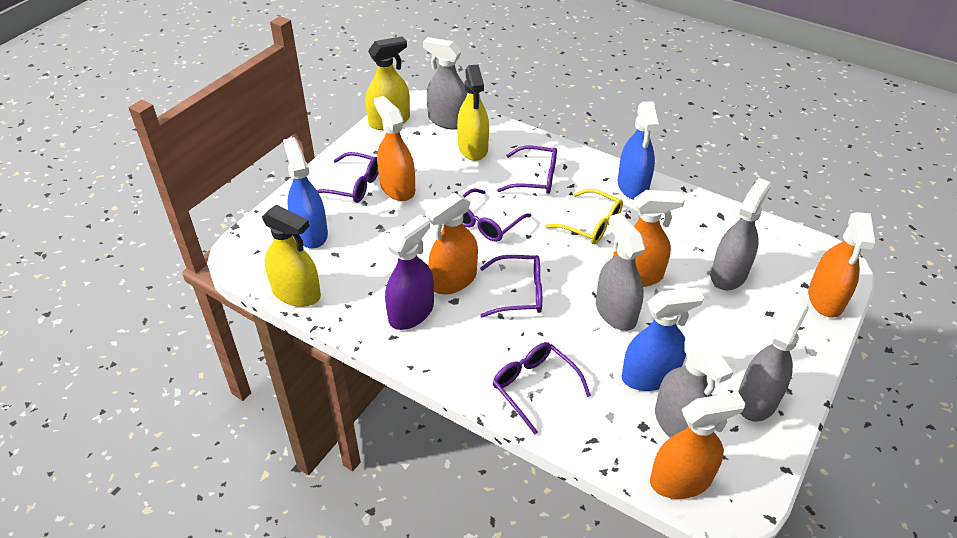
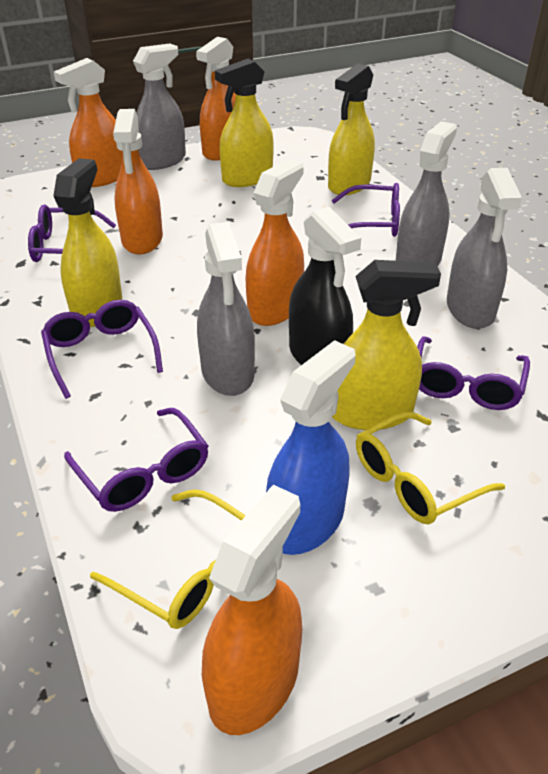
black spray bottle: none = 0 -> [289,207,361,365] = 1
blue spray bottle: [283,137,328,248] [618,101,659,200] [622,287,704,391] = 3 -> [266,340,356,555] = 1
grey spray bottle: [423,37,467,130] [596,213,645,331] [655,336,733,438] [711,178,771,290] [738,299,809,422] = 5 -> [133,44,186,170] [197,222,255,396] [396,121,457,266] [447,168,522,329] = 4
purple spray bottle: [385,215,434,330] = 1 -> none = 0
yellow glasses: [545,189,623,244] = 1 -> [90,489,246,629] [356,412,505,524] = 2
yellow spray bottle: [262,205,321,307] [366,36,410,130] [457,65,489,161] = 3 -> [53,158,122,327] [215,59,274,187] [328,63,375,195] [332,260,441,430] = 4

